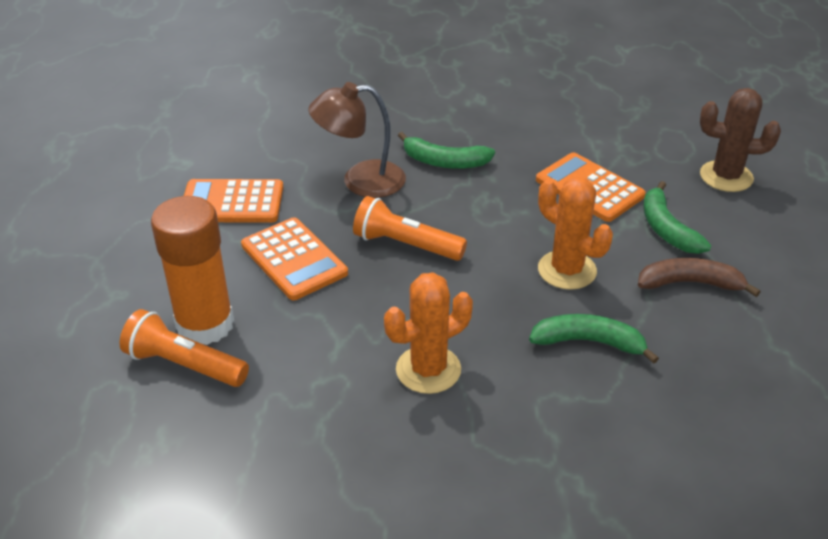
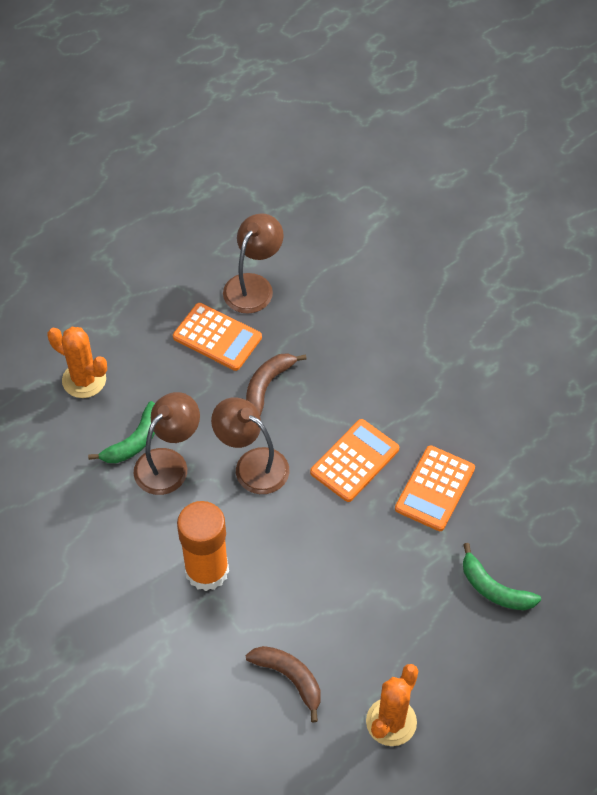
brown banana: [638,258,761,297] = 1 -> [246,353,307,415] [246,646,321,722] = 2
brown cactus: [700,88,781,192] = 1 -> none = 0
brown lamp: [308,82,406,198] = 1 -> [134,392,200,495] [211,397,289,494] [223,213,284,314] = 3
green banana: [398,132,495,169] [529,314,659,364] [644,181,711,254] = 3 -> [88,401,155,463] [463,543,541,610] = 2
orange flashlight: [120,309,249,387] [353,196,467,261] = 2 -> none = 0

